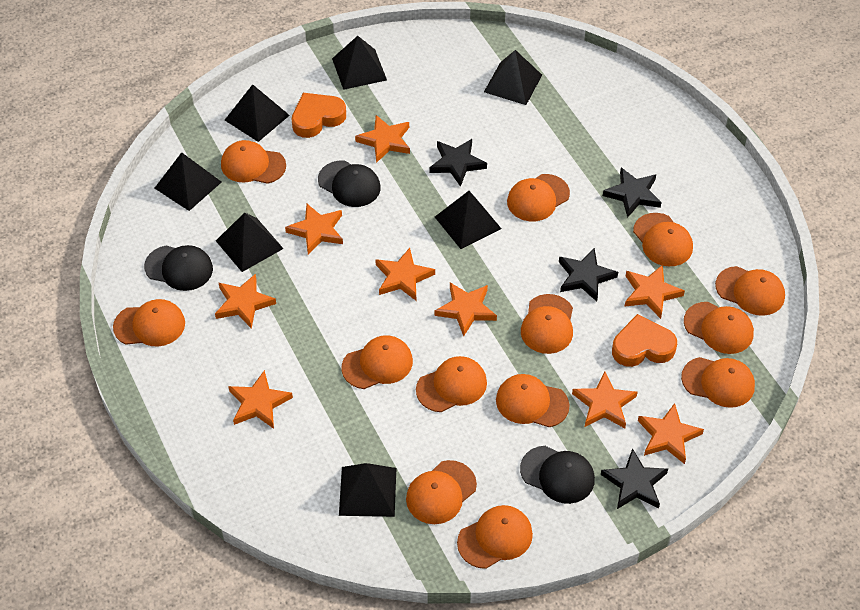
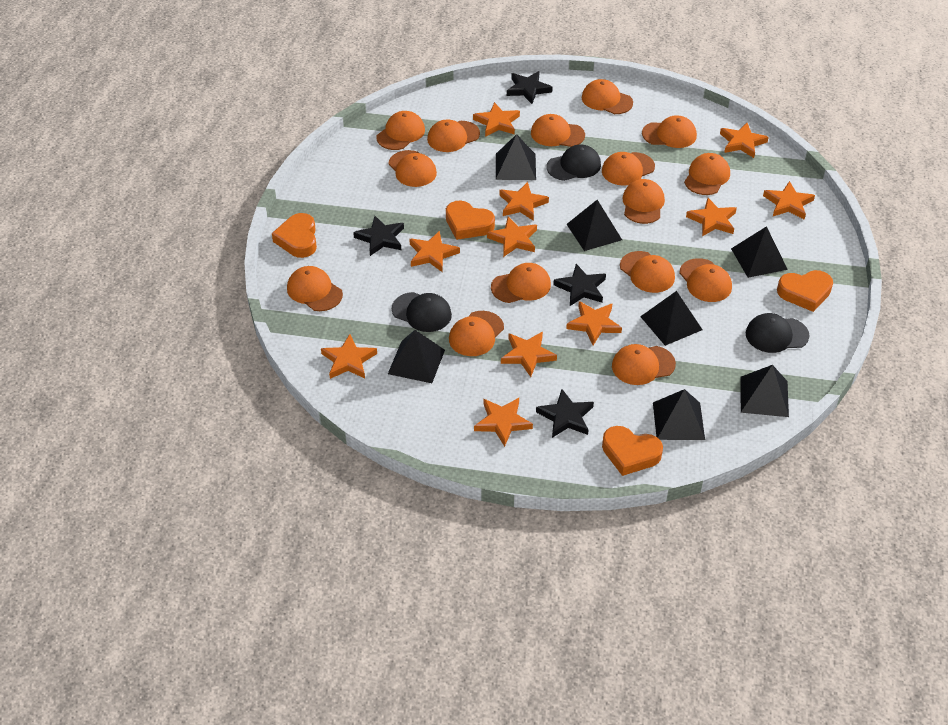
orange cap: [113,299,185,346] [221,140,286,184] [341,335,413,389] [406,460,477,524] [416,356,487,412] [457,505,533,569] [496,374,570,427] [507,174,570,221] [521,294,573,354] [633,213,693,266] [681,357,755,408] [684,302,754,354] [715,266,785,316] = 13 -> [287,266,343,311] [376,111,425,150] [388,150,437,187] [427,119,480,152] [449,311,504,356] [491,263,551,303] [531,114,585,147] [582,79,633,114] [602,152,655,186] [612,344,676,385] [620,251,675,293] [622,179,665,224] [642,115,697,148] [679,258,732,302] [684,153,730,195] = 15
orange heart: [292,93,346,138] [612,314,677,367] = 2 -> [272,213,317,258] [446,200,495,240] [602,426,663,476] [777,270,833,312] = 4
orange star: [215,274,276,329] [228,370,293,429] [285,204,343,255] [355,115,410,163] [375,248,435,300] [435,283,497,336] [572,371,638,428] [624,265,685,319] [638,403,704,464] = 9 -> [321,334,377,379] [410,231,460,272] [473,102,520,137] [474,398,533,447] [487,217,537,257] [499,182,549,221] [501,332,557,377] [566,301,622,345] [686,198,737,237] [720,123,769,158] [763,181,815,220] = 11

